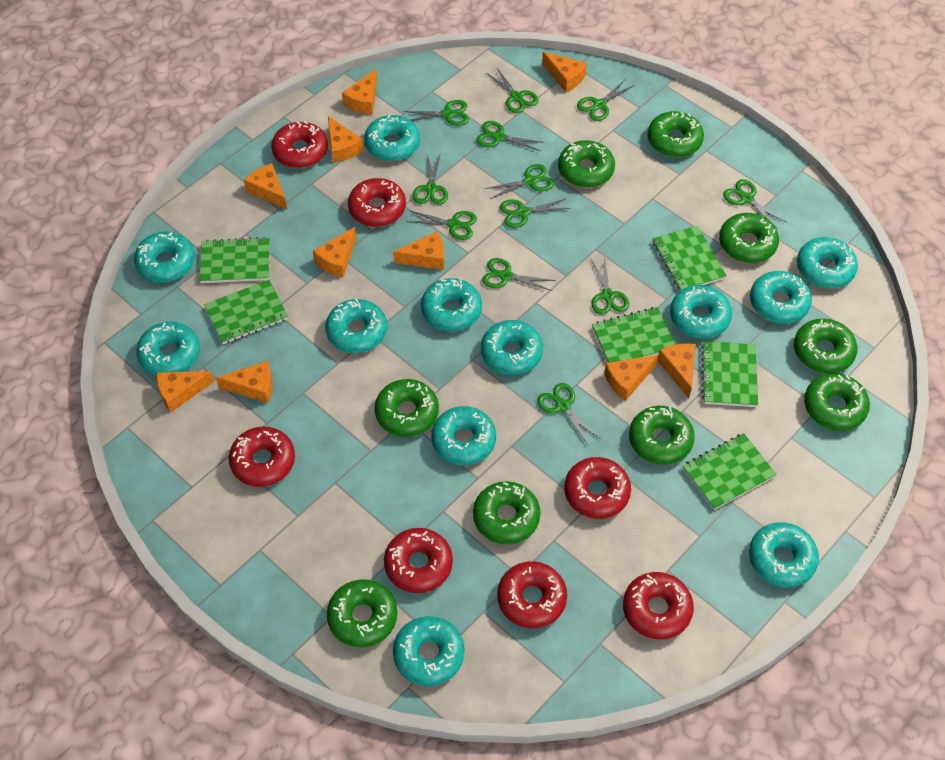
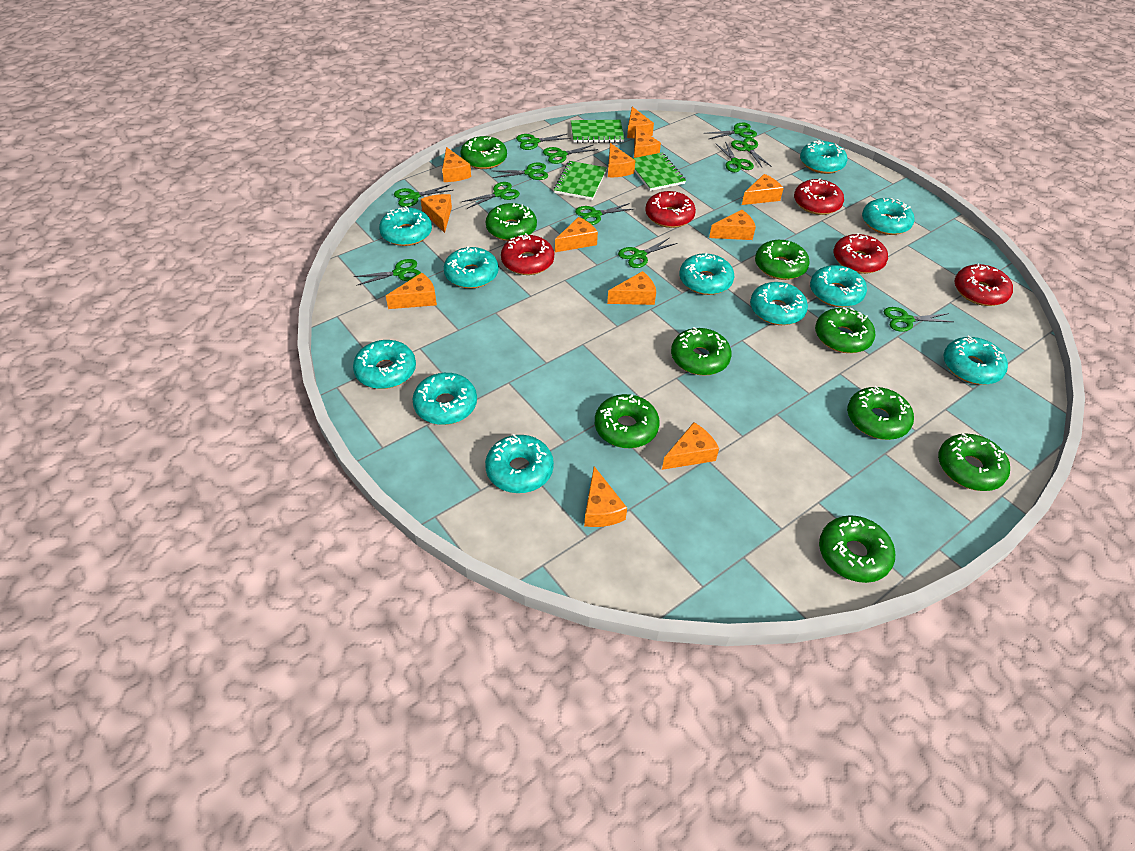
green notebook: [199,237,270,283] [204,280,288,344] [592,307,676,363] [653,225,727,291] [683,433,777,510] [701,341,758,407] = 6 -> [554,161,607,200] [571,120,624,143] [633,153,686,191] = 3
orange cheese: [156,371,214,413] [216,361,273,403] [244,163,287,209] [313,227,356,277] [328,116,363,163] [342,69,377,115] [393,231,444,270] [542,52,587,92] [604,355,658,401] [657,343,696,398] = 10 -> [386,273,437,309] [421,194,452,233] [442,147,471,182] [555,217,598,252] [584,466,627,527] [607,271,656,305] [608,143,635,177] [627,107,654,138] [634,126,661,158] [662,422,719,470] [709,210,756,240] [742,174,784,205] = 12
red donut: [229,427,295,487] [271,121,328,168] [348,178,406,227] [384,528,453,593] [497,561,567,628] [564,457,631,519] [623,572,694,640] = 7 -> [501,233,554,275] [645,191,696,228] [794,178,844,215] [834,233,888,274] [954,264,1013,306] = 5
turquoise donut: [134,231,195,282] [136,322,200,376] [325,298,387,353] [364,115,420,161] [393,616,464,686] [421,278,482,331] [431,406,496,465] [481,320,543,375] [670,285,732,338] [749,522,819,587] [750,271,812,324] [797,237,858,288] = 12 -> [353,340,416,389] [379,206,432,246] [412,373,477,425] [444,246,499,289] [485,434,554,493] [679,253,734,295] [750,282,808,325] [800,140,848,174] [810,265,867,307] [862,198,914,235] [944,335,1008,385] = 11

